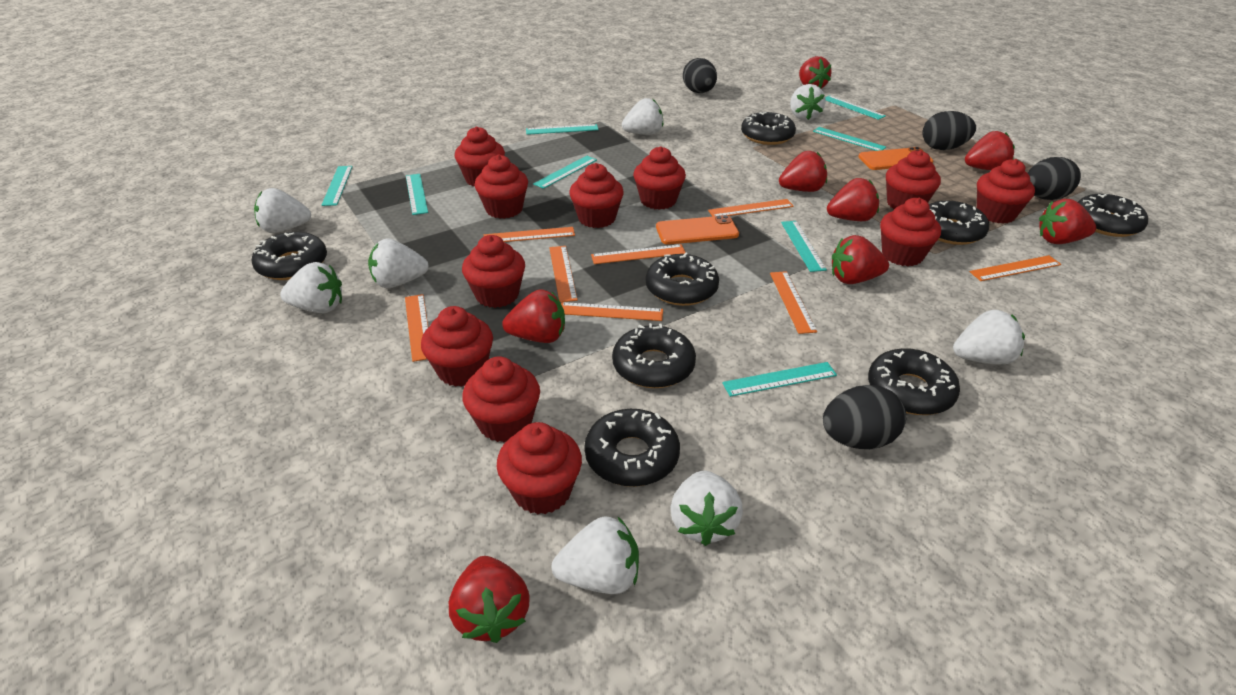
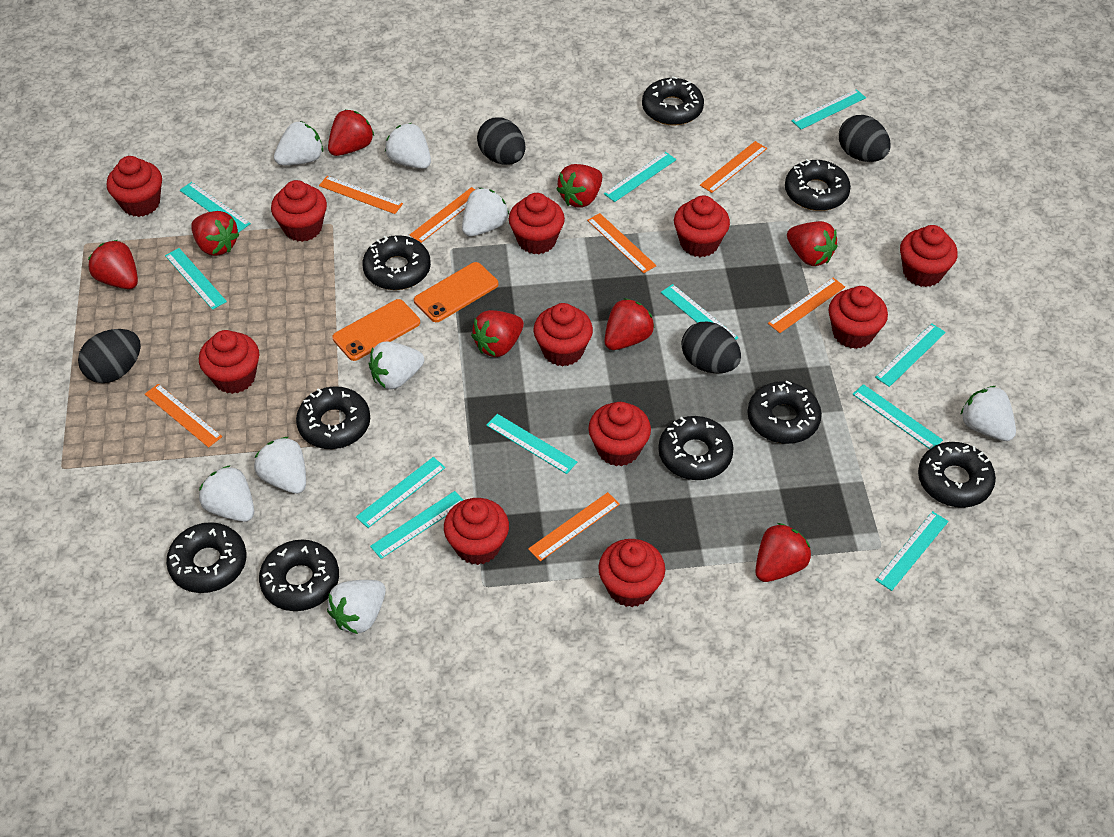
black donut: [252,232,327,280] [584,409,680,487] [612,323,696,388] [646,253,719,306] [741,112,796,145] [868,348,960,415] [929,201,989,245] [1078,194,1148,237] = 8 -> [166,522,247,593] [259,540,339,611] [296,386,370,449] [363,235,431,290] [642,76,704,126] [658,416,734,480] [747,381,822,444] [785,159,851,211] [918,442,996,508] = 9
orange ruler: [405,294,428,362] [484,227,575,242] [549,246,578,302] [561,302,663,321] [591,244,686,264] [708,199,794,217] [770,271,817,334] [970,255,1061,281] = 8 -> [145,384,222,448] [319,176,403,214] [409,187,475,243] [528,492,620,561] [587,213,656,273] [700,141,767,193] [768,278,845,333] = 7
turquoise ruler: [321,166,353,206] [406,174,428,215] [526,124,599,135] [533,156,597,189] [722,362,837,397] [781,221,827,272] [813,127,886,151] [825,95,886,120] = 8 -> [165,248,227,310] [180,182,251,233] [356,457,446,528] [370,491,463,559] [486,414,577,474] [604,152,676,202] [661,284,738,340] [791,89,866,129] [852,384,943,449] [875,323,946,387] [876,511,948,591] = 11

